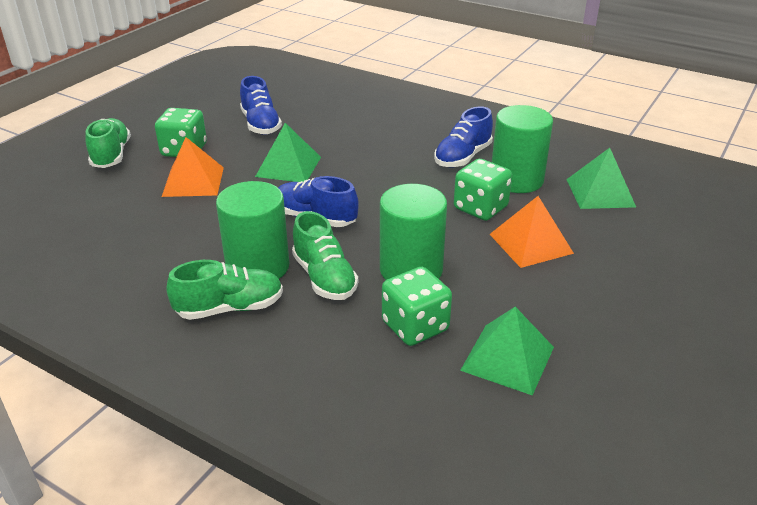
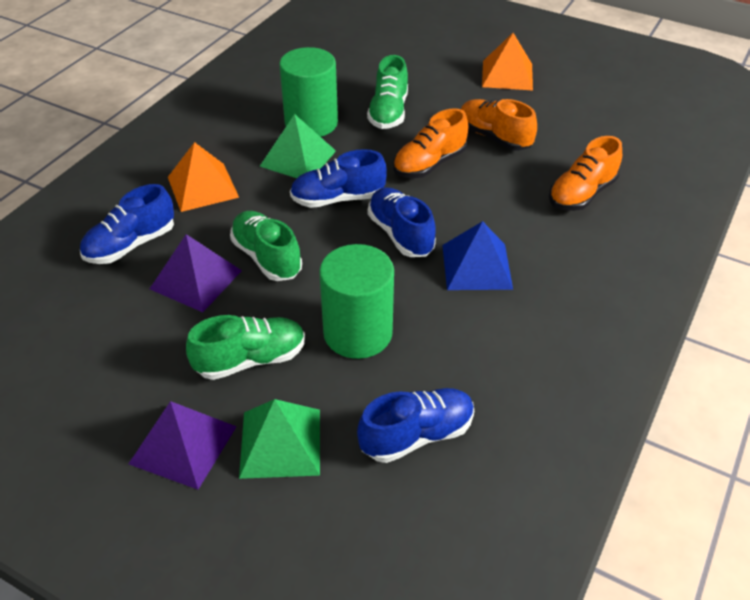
blue pyramid: none = 0 -> [442,221,513,290] = 1
blue shoe: [240,76,282,135] [278,176,359,227] [434,106,493,168] = 3 -> [80,184,174,264] [290,149,387,208] [357,388,474,463] [368,187,436,257] = 4
green cylinder: [216,181,289,279] [380,184,447,280] [492,105,553,193] = 3 -> [279,47,338,137] [319,244,394,359] = 2
green dice: [155,108,207,157] [382,267,452,346] [454,159,512,221] = 3 -> none = 0
green pyramid: [255,123,321,182] [460,307,554,396] [566,148,636,209] = 3 -> [239,399,320,479] [259,114,336,178] = 2
orange shoe: none = 0 -> [393,108,469,178] [461,99,537,151] [549,136,622,211] = 3
purple pyramid: none = 0 -> [129,401,237,490] [150,234,242,312] = 2

